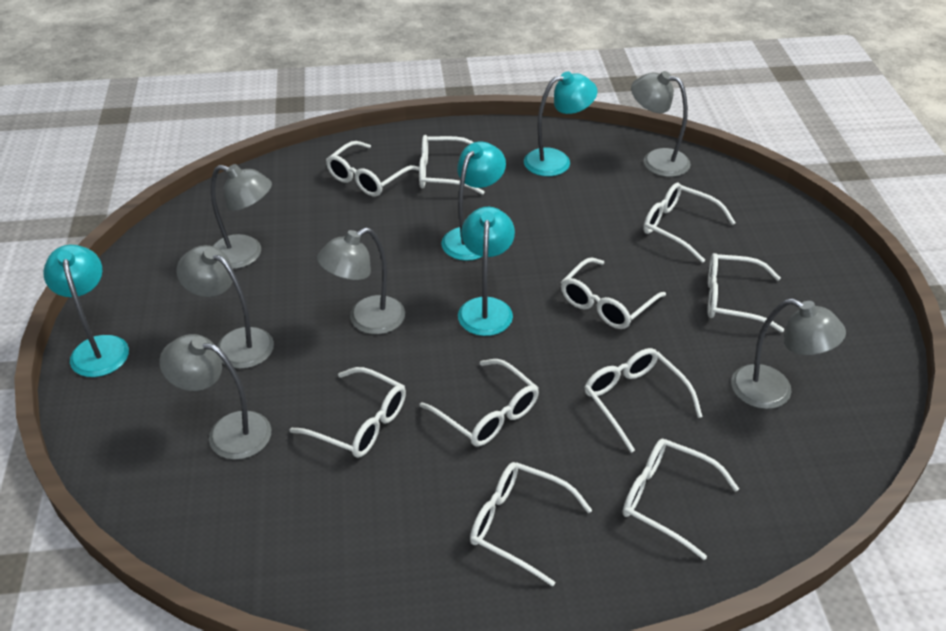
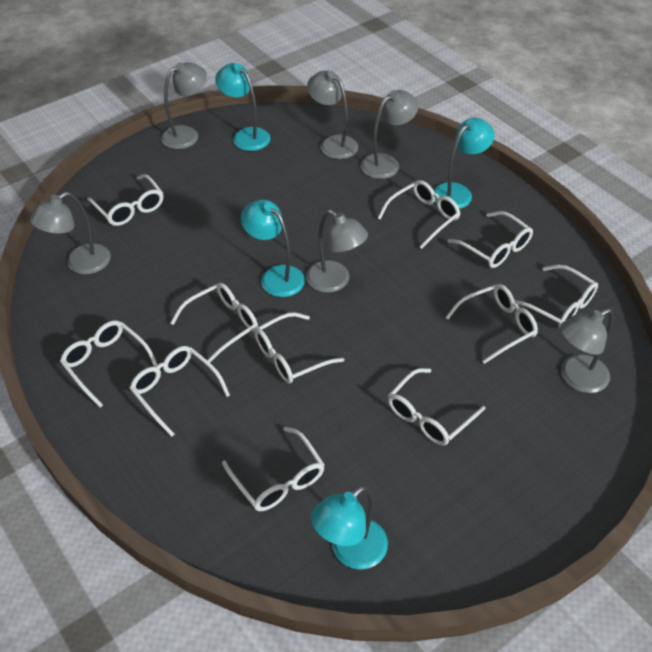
white glasses: [289,367,406,458] [326,141,419,196] [419,135,485,195] [419,359,539,446] [470,462,592,587] [561,258,666,329] [584,348,702,453] [622,439,739,560] [643,183,736,263] [707,253,784,332] = 10 -> [60,320,158,408] [87,174,163,226] [129,346,230,437] [170,283,258,362] [222,427,325,511] [254,312,344,384] [378,180,461,249] [388,368,485,446] [446,284,538,364] [448,211,533,268] [515,265,598,328] = 11

